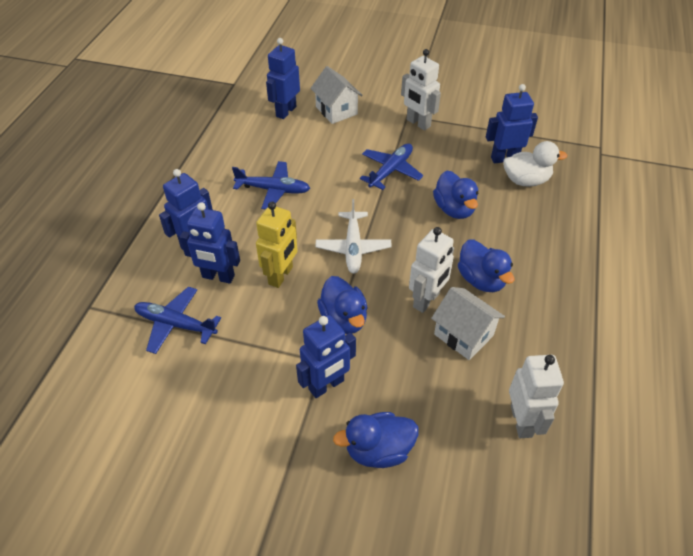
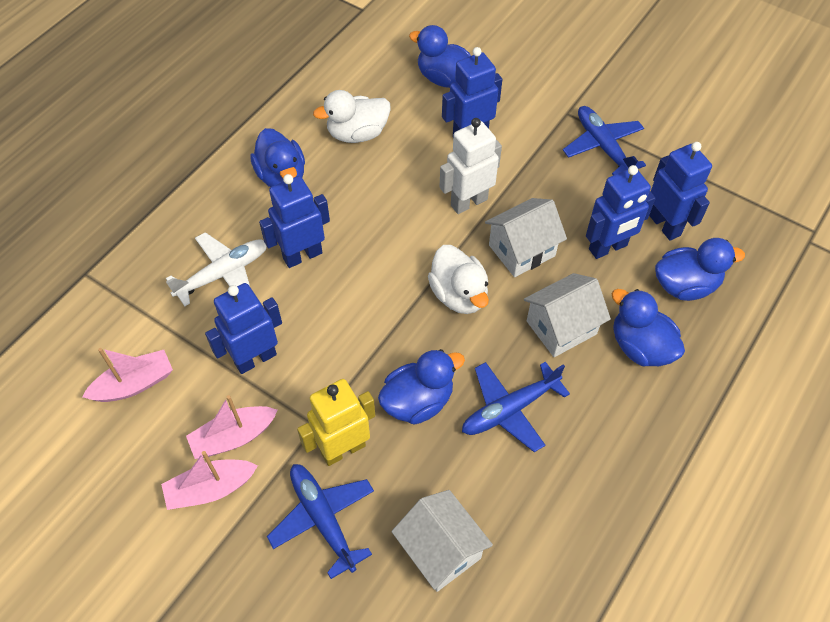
blue duck: [317,276,368,334] [333,412,419,468] [433,170,478,219] [458,240,514,292] = 4 -> [250,128,305,187] [378,349,465,425] [409,25,471,88] [612,289,685,366] [655,238,745,301] = 5
pink boat: none = 0 -> [82,348,173,402] [161,451,258,510] [186,395,278,459] = 3
white duck: [503,141,567,187] = 1 -> [313,90,391,143] [428,245,489,314] = 2
white house: [310,66,363,124] [431,287,505,360] = 2 -> [391,490,493,592] [485,198,567,277] [524,273,611,357] = 3
white robot: [401,49,441,131] [409,227,454,313] [509,355,564,438] = 3 -> [440,118,502,214] = 1

